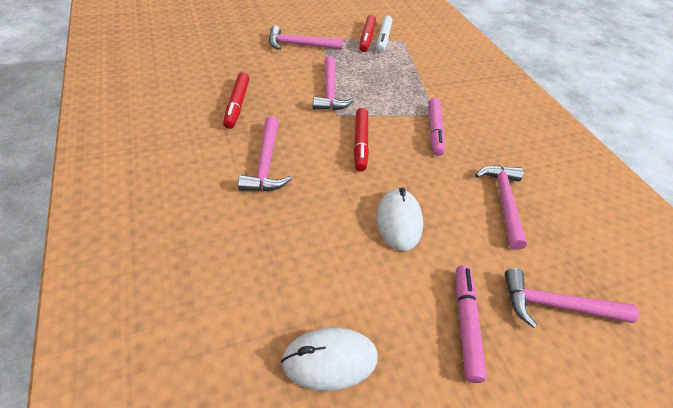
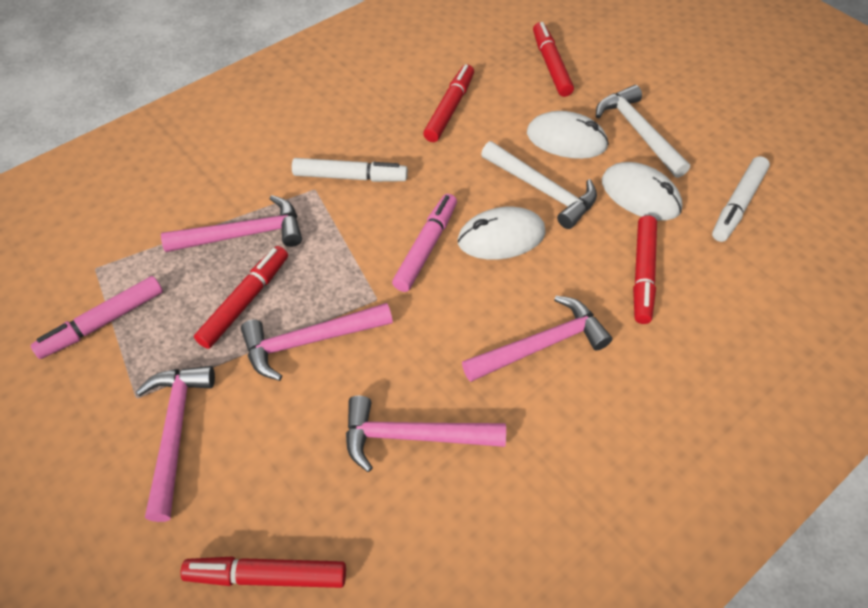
red marker: [223,72,250,129] [354,108,369,172] [359,15,376,52] = 3 -> [180,557,346,588] [194,246,288,349] [423,64,474,142] [533,22,574,97] [633,215,657,324] = 5
white hammer: none = 0 -> [481,141,597,229] [596,85,690,178] = 2
white marker: [376,16,392,53] = 1 -> [292,158,408,182] [712,156,770,242] = 2
white mouse: [281,328,378,391] [377,187,423,251] = 2 -> [458,207,546,260] [527,111,609,159] [602,162,682,221] = 3

